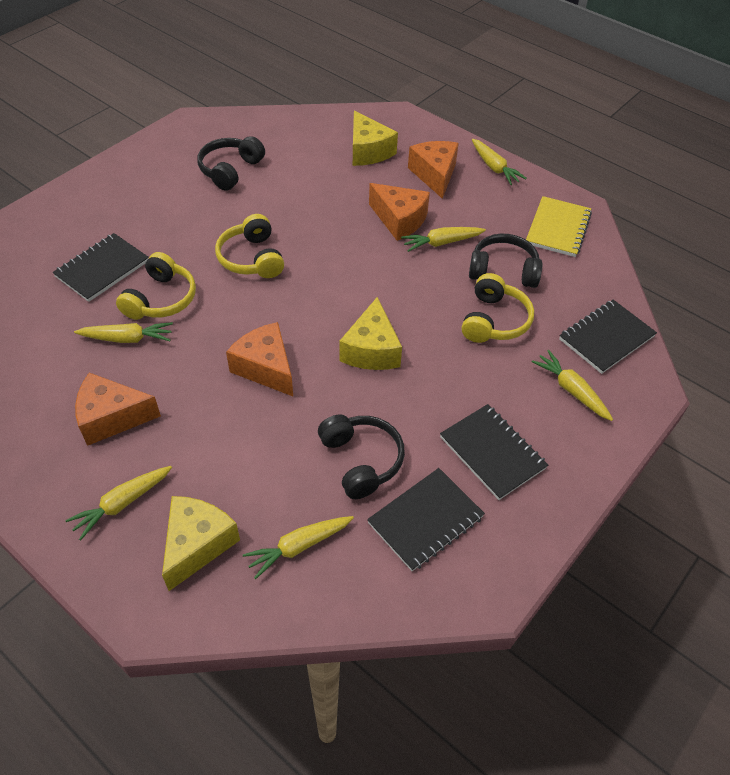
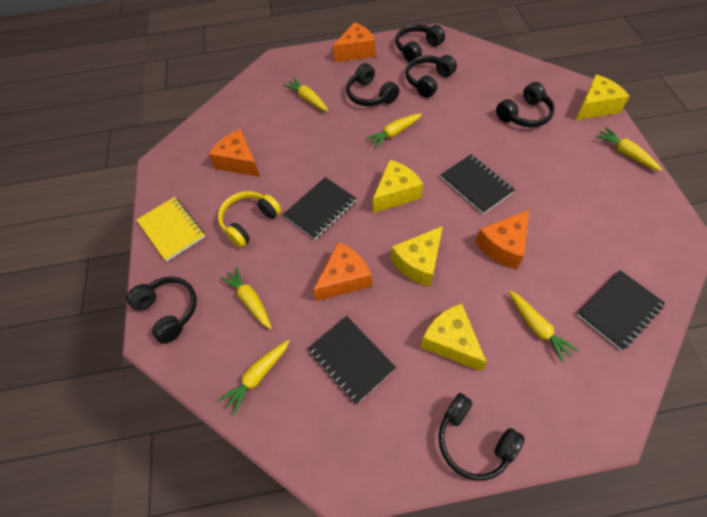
black headphones: [197,136,265,191] [318,414,405,499] [469,234,542,288] = 3 -> [126,276,197,344] [346,63,399,106] [395,24,445,62] [405,55,457,98] [438,393,525,481] [496,82,555,127] = 6
yellow cheese: [162,496,240,591] [339,297,402,370] [353,111,398,166] = 3 -> [373,160,423,213] [391,226,443,287] [421,303,487,371] [576,74,630,120] = 4
yellow headphones: [116,252,196,320] [215,214,284,278] [461,273,534,343] = 3 -> [218,191,281,248] = 1

